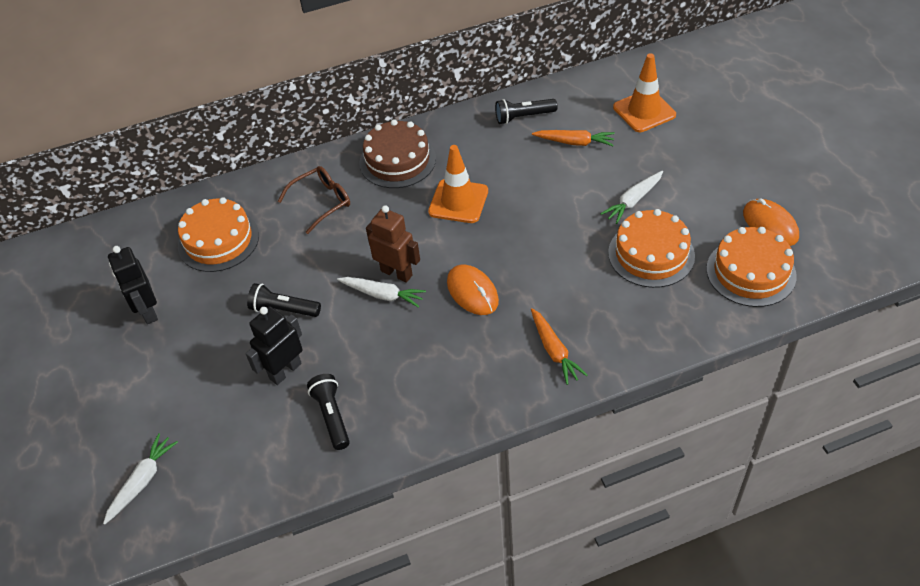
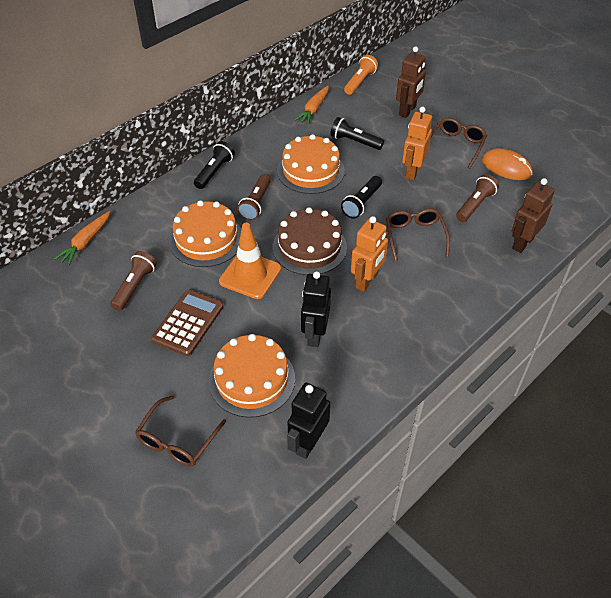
brown calculator: none = 0 -> [151,290,224,356] = 1
brown flashlight: none = 0 -> [110,251,157,311] [237,174,271,220] [456,174,499,222] = 3
brown glasses: [278,166,350,234] = 1 -> [135,395,226,466] [386,209,450,261] [431,118,487,169] = 3
brown robot: [366,205,420,283] = 1 -> [396,46,426,118] [512,178,555,253] = 2
orange flashlight: none = 0 -> [344,55,378,95] = 1
orange mouse: [447,265,499,315] [743,198,799,246] = 2 -> [482,148,533,180] = 1
orange robot: none = 0 -> [351,216,388,292] [402,107,432,180] = 2
orange traffic cone: [428,145,488,223] [613,53,676,132] = 2 -> [219,223,281,299] = 1
white carrot: [103,433,178,525] [337,277,426,308] [600,171,663,224] = 3 -> none = 0

